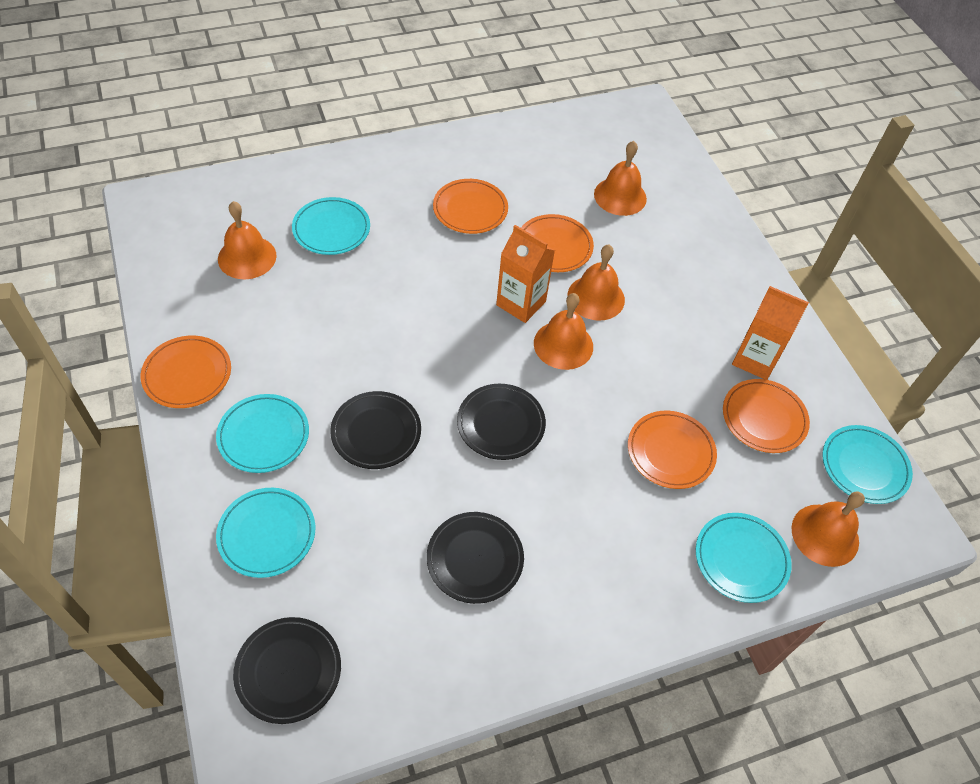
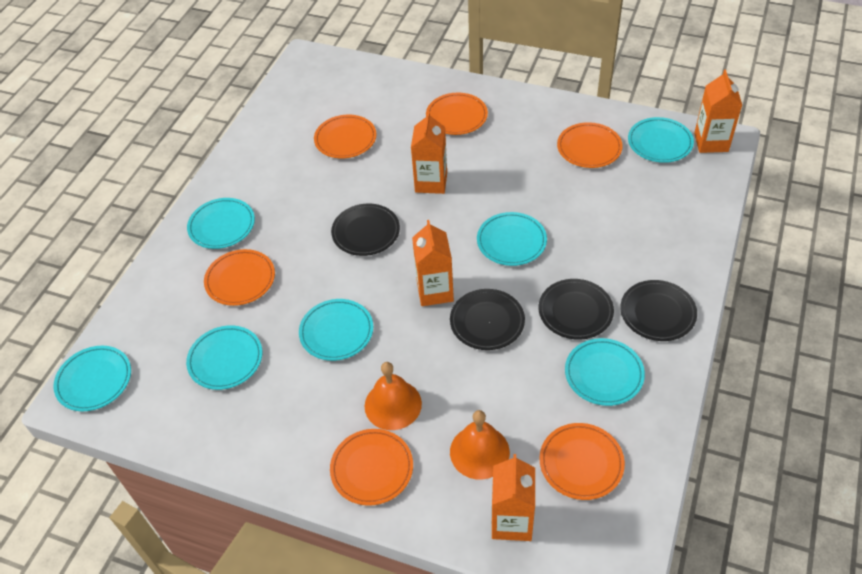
orange bell: [218,201,277,279] [534,293,593,370] [568,244,625,321] [594,141,647,216] [792,492,865,567] = 5 -> [364,362,422,430] [450,410,510,480] = 2
orange carton: [496,225,555,323] [732,286,809,380] = 2 -> [411,111,447,194] [412,220,454,306] [492,454,535,541] [694,70,742,153] = 4
orange plate: [141,336,231,408] [433,179,508,234] [521,214,594,272] [628,411,717,489] [723,379,810,453] = 5 -> [204,249,275,306] [314,115,377,158] [330,429,413,506] [426,93,488,135] [539,423,625,500] [557,122,623,168] = 6
turquoise plate: [216,394,309,473] [216,488,315,578] [292,197,370,255] [696,513,792,603] [823,425,913,504] = 5 -> [53,346,131,412] [186,325,262,390] [187,198,255,249] [299,299,373,361] [477,212,547,266] [565,338,645,406] [628,117,694,163] = 7

